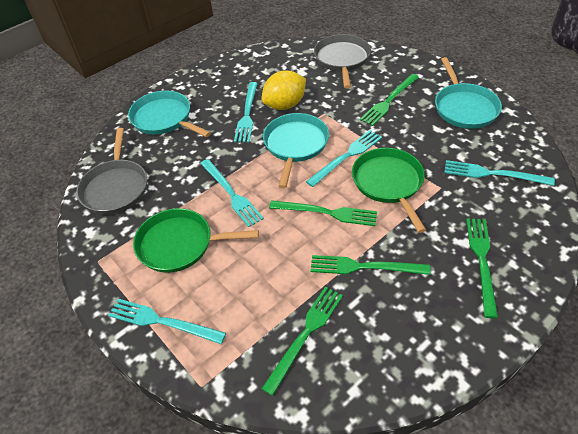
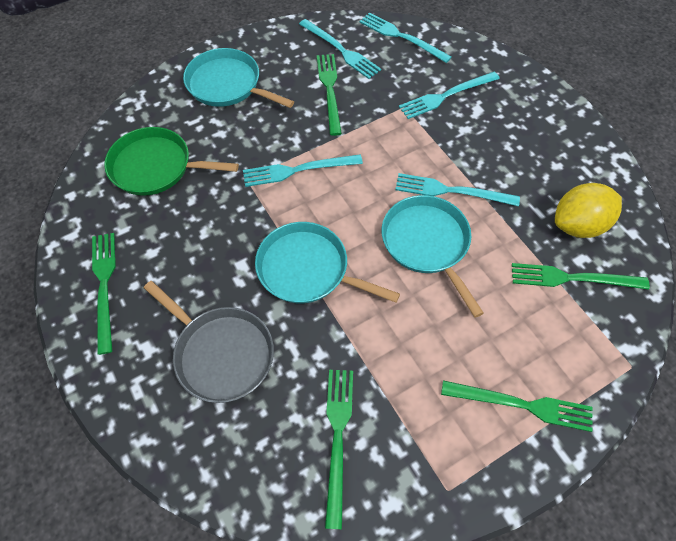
green pan: [133,208,259,273] [352,148,426,233] = 2 -> [104,127,239,196] = 1
grey pan: [76,128,147,215] [314,34,371,89] = 2 -> [144,281,274,403] = 1

